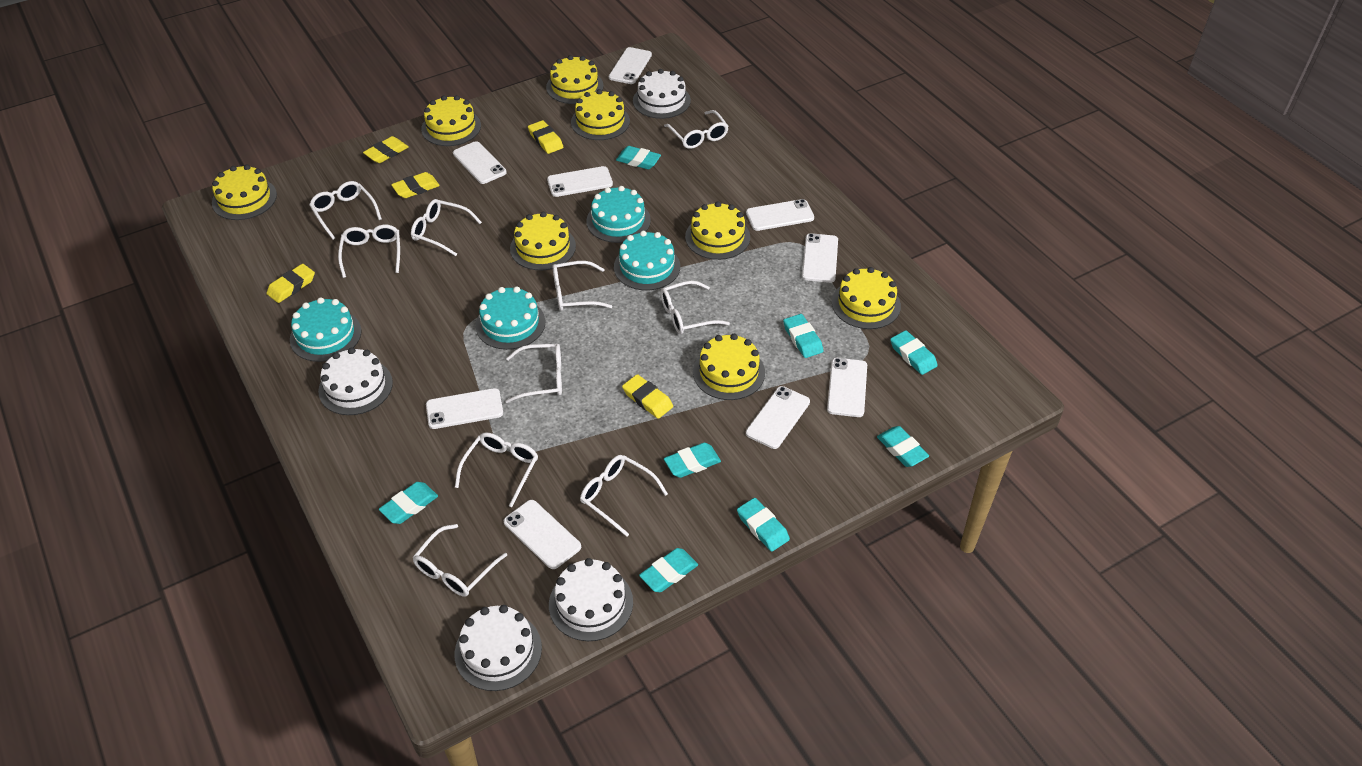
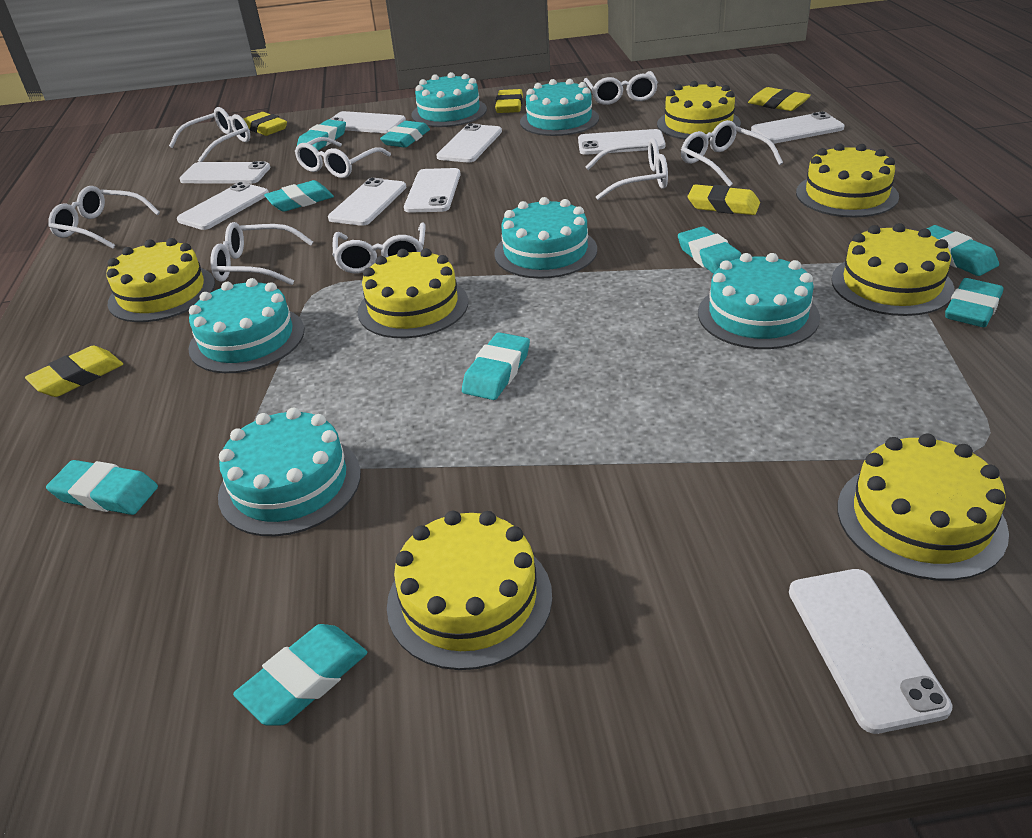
turquoise cake: [290,297,361,362] [475,287,545,350] [586,186,651,243] [614,231,680,290] = 4 -> [188,278,304,373] [218,407,361,536] [412,72,487,127] [494,197,597,279] [520,79,599,136] [698,253,820,349] = 6
turquoise eraser: [379,482,438,524] [616,146,661,169] [639,548,698,592] [664,443,721,478] [737,498,790,552] [783,314,824,358] [877,426,929,467] [890,330,938,375] = 8 -> [46,460,158,515] [233,624,367,726] [264,180,334,212] [297,119,346,150] [380,121,430,148] [462,332,530,400] [678,226,742,274] [927,225,999,276] [945,278,1003,327] = 9
white cake: [318,347,393,415] [455,605,542,691] [549,558,633,641] [633,69,691,119] = 4 -> none = 0
white glasses: [309,181,382,240] [338,225,400,278] [411,199,482,256] [412,524,507,596] [455,433,538,507] [505,344,562,403] [552,261,612,311] [580,455,668,537] [660,281,730,334] [664,110,729,149] = 10 -> [49,186,160,249] [169,107,250,162] [210,222,313,285] [295,137,391,178] [333,222,426,273] [583,71,658,105] [586,138,668,200] [681,120,783,186] = 8
yellow cake: [212,165,277,220] [421,95,481,146] [510,212,576,270] [546,55,604,104] [571,89,630,140] [685,201,750,260] [693,334,765,400] [832,267,901,329] = 8 -> [106,238,215,322] [358,248,468,338] [387,511,552,670] [657,81,741,140] [796,143,899,218] [831,223,955,316] [837,434,1009,581] = 7

